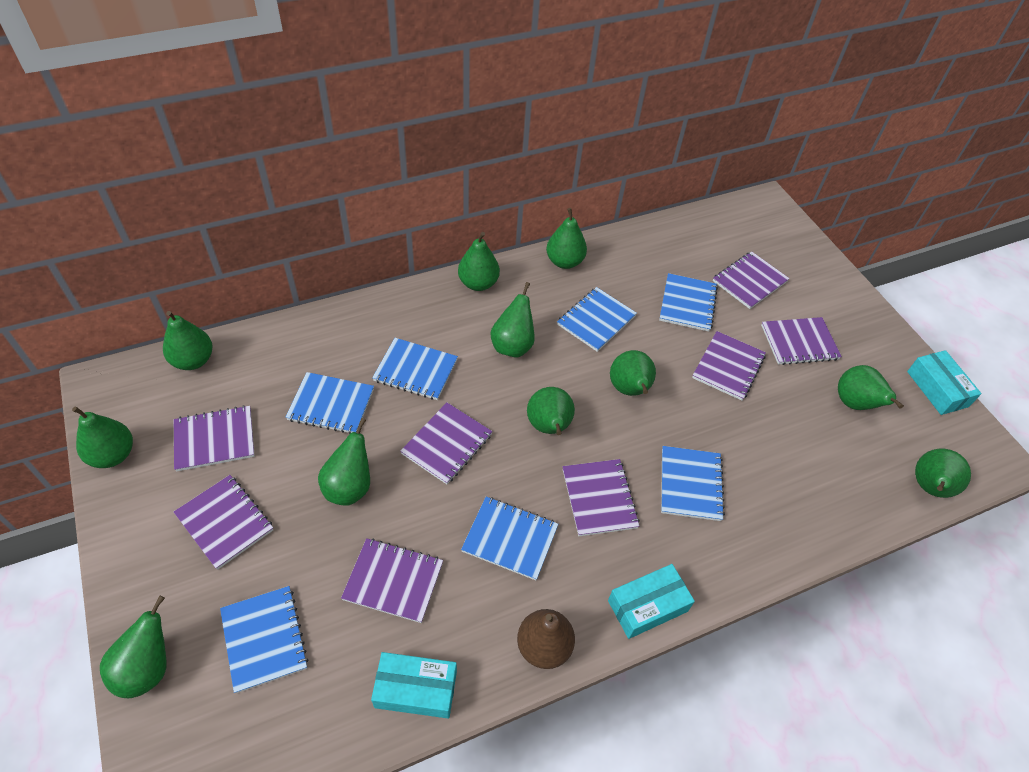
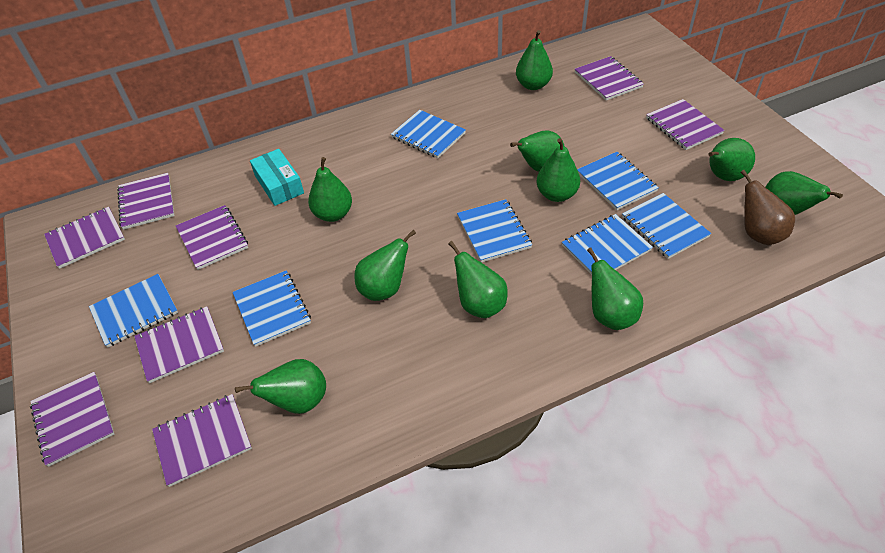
green pear: [72,406,133,468] [100,596,167,698] [163,311,212,370] [318,418,370,506] [458,232,500,291] [490,282,535,358] [527,387,575,435] [546,208,587,269] [610,350,656,396] [838,365,904,410] [915,449,971,498] = 11 -> [235,359,326,414] [308,157,352,222] [354,230,416,301] [448,241,508,318] [510,130,565,172] [516,30,553,90] [537,138,580,202] [587,247,643,330] [709,138,755,181] [765,171,843,215] = 10
turquoise box: [371,652,457,718] [608,564,695,639] [907,350,982,415] = 3 -> [250,149,304,206] = 1

